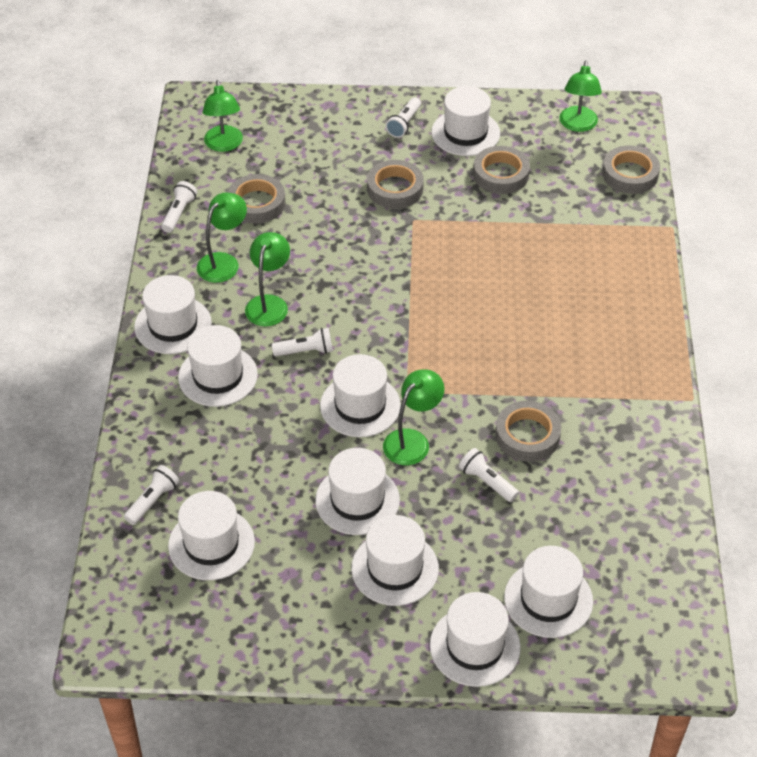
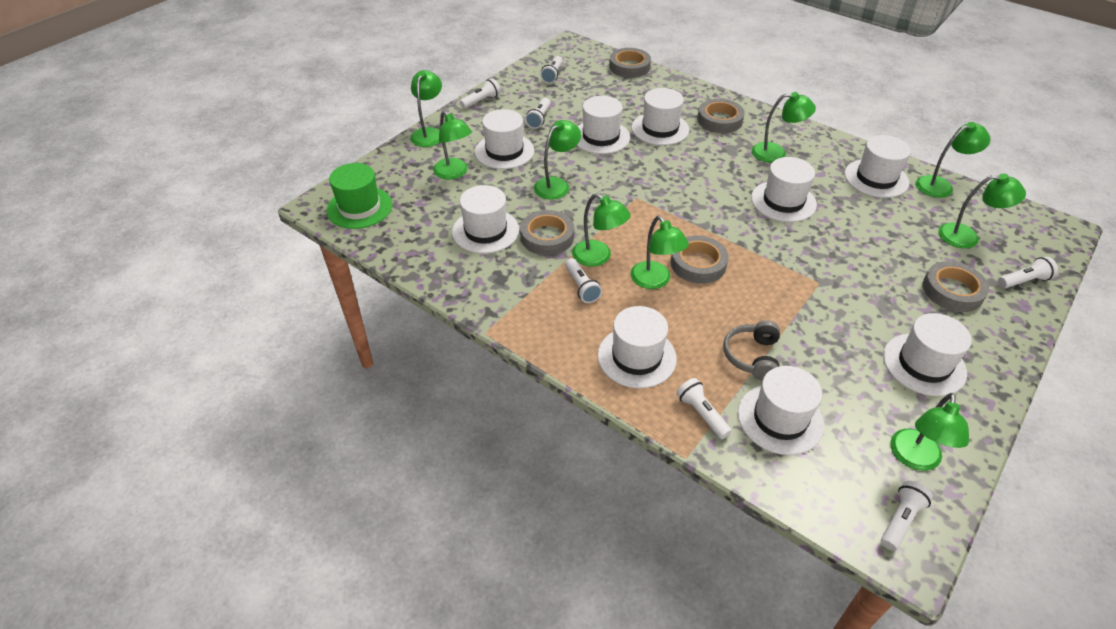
green hat: none = 0 -> [327,163,392,229] = 1
green lamp: [197,192,247,283] [203,80,243,152] [245,232,290,326] [383,369,444,465] [559,61,602,132] = 5 -> [410,70,442,147] [433,111,472,179] [534,120,581,199] [572,194,631,267] [630,216,689,289] [752,92,816,163] [891,393,969,471] [916,122,991,198] [938,174,1026,248] = 9
grey headphones: none = 0 -> [723,320,780,381] = 1
white flashlight: [124,465,179,525] [161,181,197,233] [272,328,333,356] [385,97,421,138] [459,448,519,502] = 5 -> [460,78,501,108] [525,98,550,129] [540,56,563,84] [565,258,602,303] [676,378,732,439] [881,481,933,551] [998,256,1058,288] = 7

